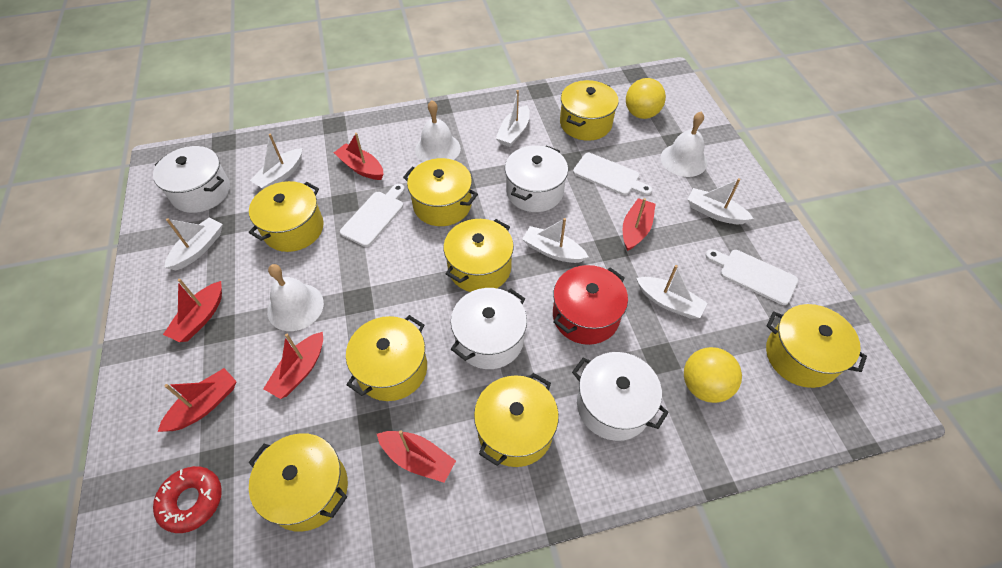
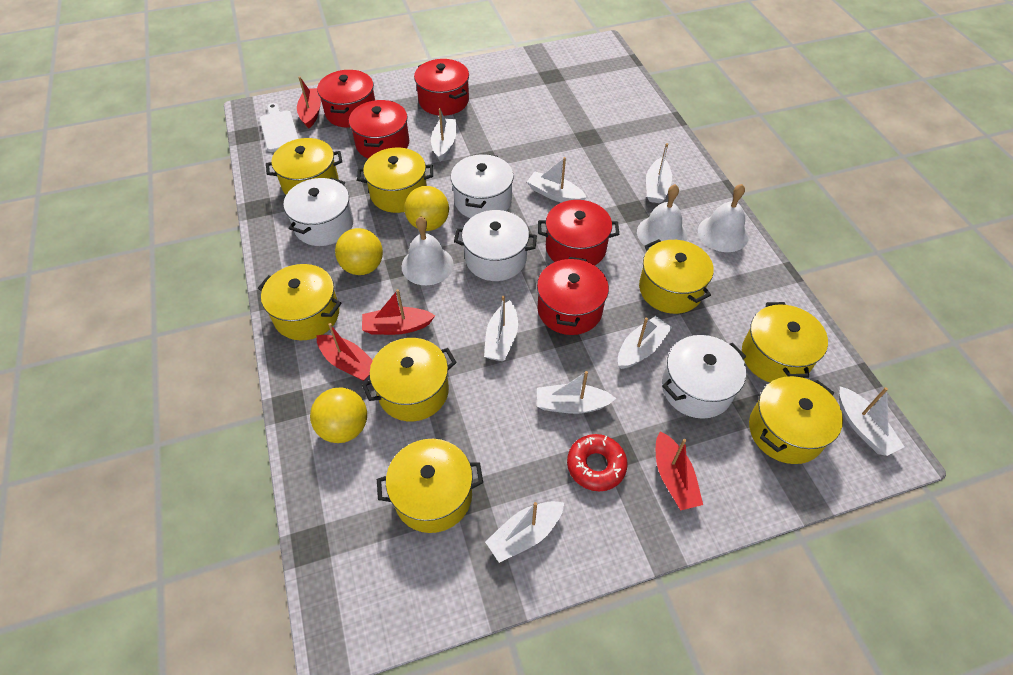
red boat: [158,368,237,432] [163,279,222,342] [263,332,323,399] [334,133,384,180] [377,430,456,483] [623,198,656,251] = 6 -> [297,76,321,129] [316,323,373,381] [362,289,435,335] [656,431,703,510] = 4
red pot: [553,265,628,345] = 1 -> [317,70,375,128] [349,100,409,159] [414,59,469,116] [537,257,609,335] [538,200,619,266] = 5
white boat: [164,217,223,270] [250,134,302,189] [496,90,530,147] [522,218,589,263] [636,265,708,319] [687,178,754,224] = 6 -> [431,108,456,162] [484,296,518,361] [485,501,564,563] [527,157,587,203] [537,371,616,414] [618,316,672,369] [646,143,672,203] [839,386,905,456] = 8
white cutting board: [340,184,405,247] [573,153,652,195] [705,249,798,305] = 3 -> [260,103,299,152] = 1
yellow ball: [626,78,666,119] [684,347,742,403] = 2 -> [310,388,367,443] [335,228,383,275] [404,186,449,231] = 3

